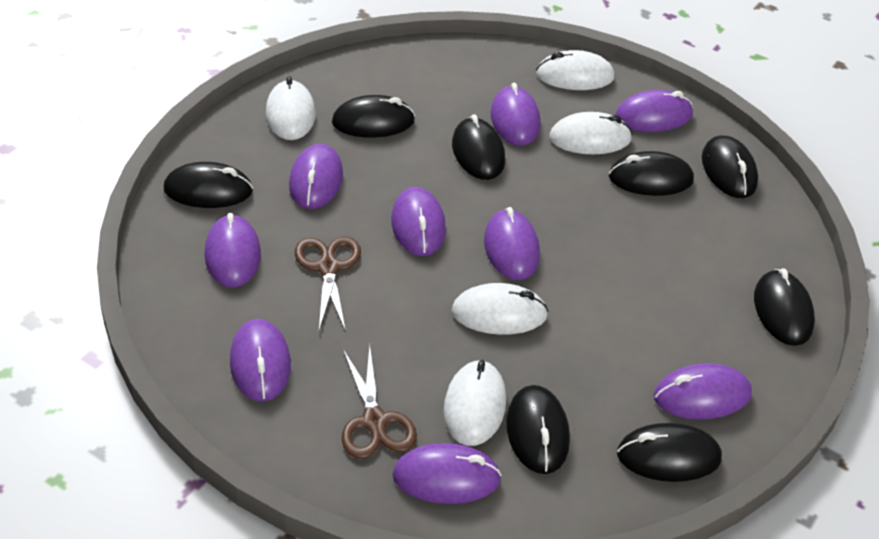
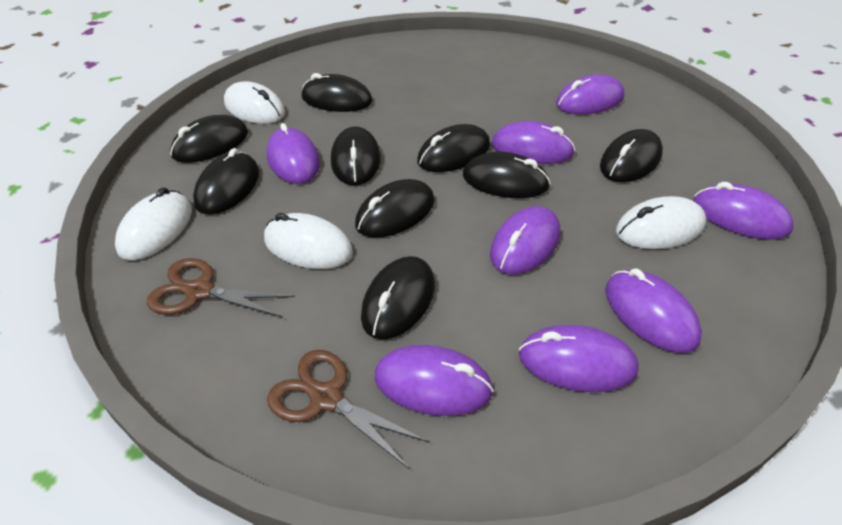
black mouse: [164,162,253,208] [332,95,415,137] [452,114,505,180] [506,385,570,474] [609,151,694,196] [617,423,722,482] [702,135,758,198] [754,268,815,346] = 8 -> [170,115,248,163] [193,148,259,215] [302,73,373,112] [331,126,381,185] [355,179,435,238] [361,256,435,339] [417,124,490,172] [463,152,551,198] [600,129,663,182] = 9
purple mouse: [204,213,261,287] [230,319,291,402] [289,144,343,209] [391,187,446,256] [392,443,502,504] [484,207,540,280] [490,83,541,146] [615,90,693,132] [654,363,752,419] = 9 -> [267,123,320,184] [374,345,494,416] [490,206,560,274] [492,121,575,164] [519,325,639,392] [556,74,624,114] [605,268,702,353] [693,182,794,240] = 8
white mouse: [266,76,316,140] [444,360,506,446] [451,283,548,335] [536,50,615,90] [549,112,632,154] = 5 -> [115,187,192,260] [224,81,285,124] [264,213,353,269] [616,196,706,249] = 4

